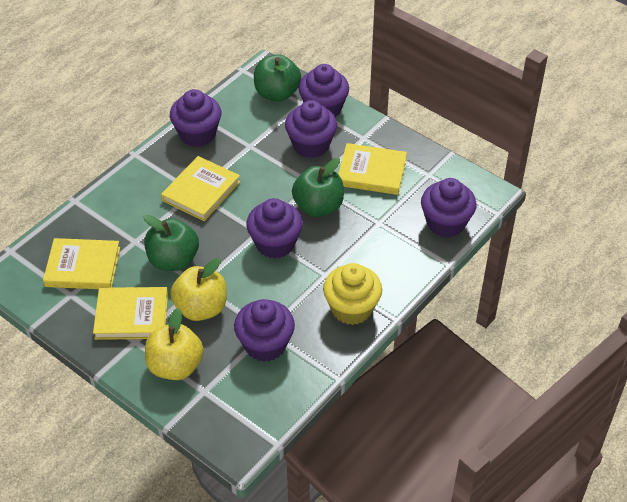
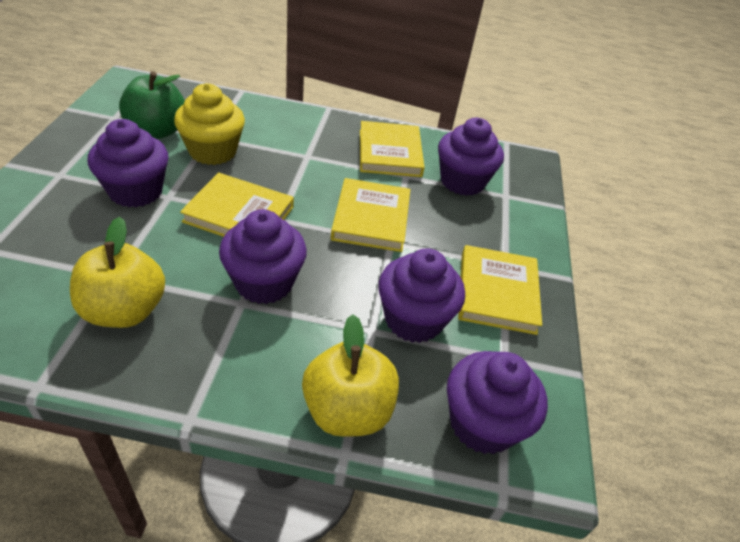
green apple: [143,215,199,271] [254,54,301,101] [292,158,344,217] = 3 -> [119,71,185,139] = 1
purple cupcake: [170,89,221,147] [234,299,295,362] [246,198,303,258] [285,100,337,158] [299,64,349,118] [421,178,477,238] = 6 -> [88,119,169,207] [219,209,307,304] [378,248,465,343] [438,118,504,196] [447,351,548,454] = 5

